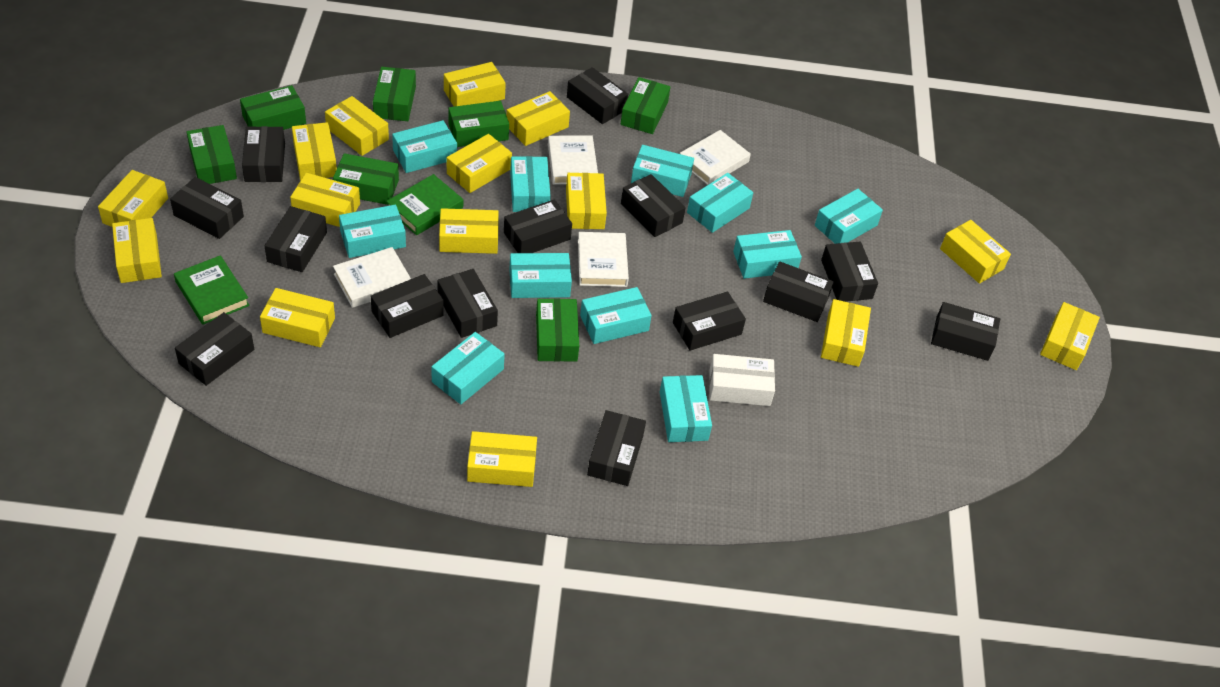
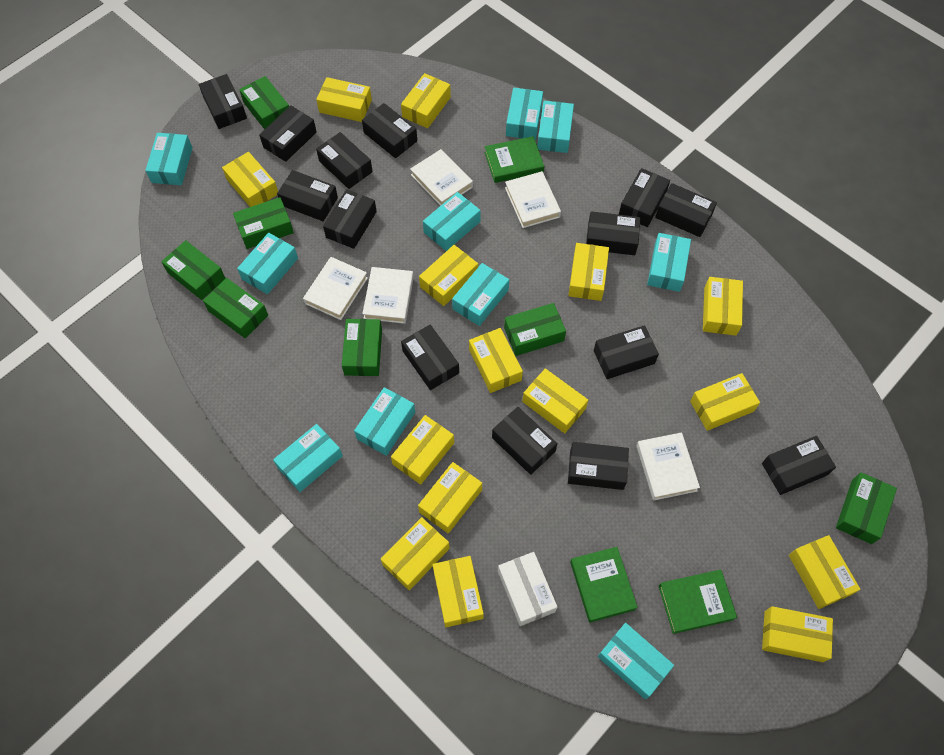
green book: [174,255,250,325] [386,174,463,235] = 2 -> [485,136,544,183] [570,547,638,623] [659,570,737,634] = 3
turquoise box: [339,205,406,258] [392,120,457,173] [431,332,505,404] [509,253,572,298] [510,156,551,212] [580,287,652,344] [631,145,694,197] [660,375,712,442] [687,173,753,233] [733,230,802,279] [815,189,883,244] = 11 -> [145,133,193,185] [237,233,298,294] [273,424,343,492] [354,387,415,456] [423,192,481,251] [452,263,509,326] [506,88,543,140] [537,101,574,153] [598,623,674,699] [647,233,691,292] = 10
white book: [333,247,411,308] [548,135,598,185] [578,232,629,287] [680,130,751,185] = 4 -> [303,257,368,320] [362,267,414,324] [410,149,473,206] [505,171,561,228] [636,433,700,501] = 5

